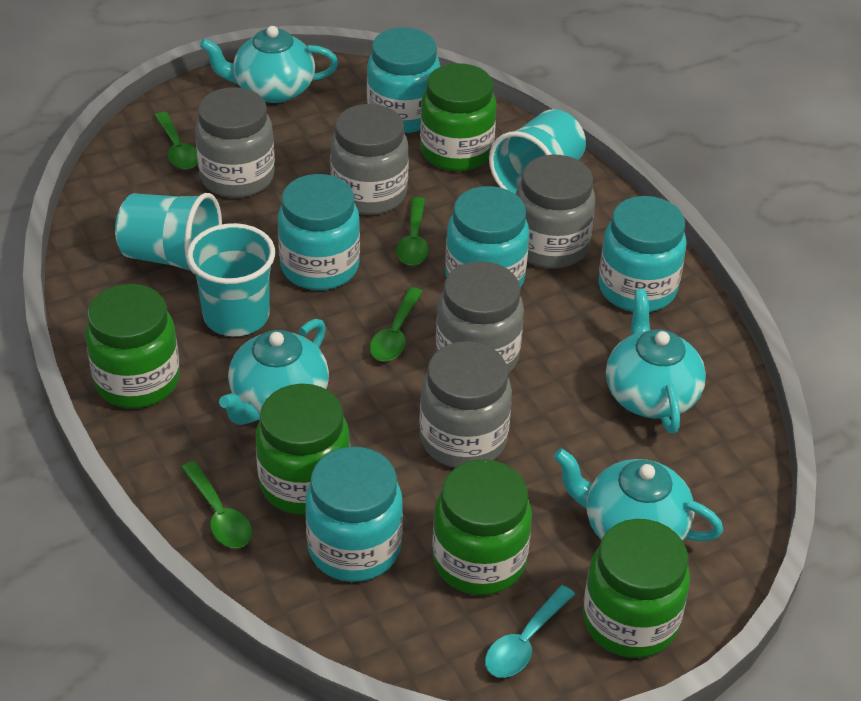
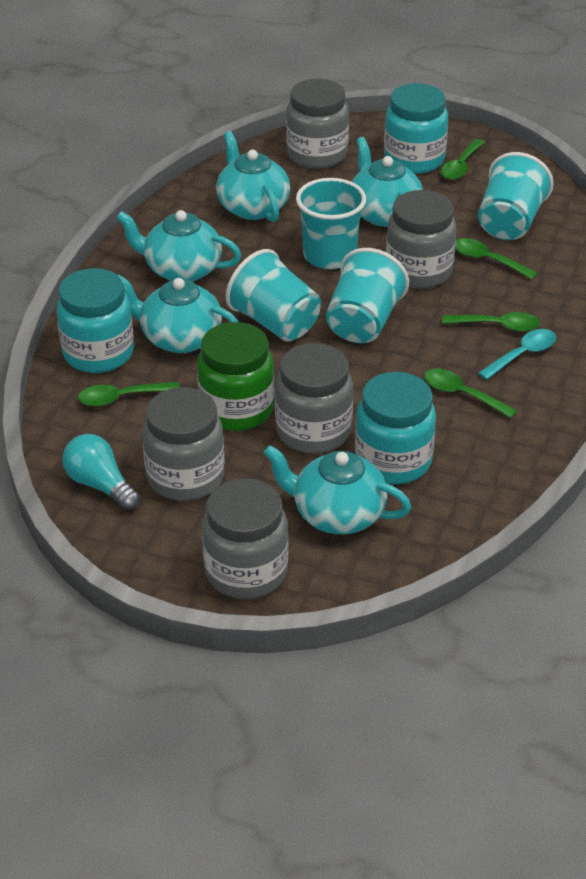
green jar: [85,284,180,408] [256,384,350,515] [420,63,496,171] [432,459,532,595] [583,519,690,658] = 5 -> [197,322,274,431] = 1
green spoon: [154,112,198,170] [181,461,252,548] [370,287,423,361] [396,197,429,266] = 4 -> [78,382,180,407] [424,369,517,418] [441,139,485,180] [442,312,540,332] [455,238,537,279] = 5
turquoise cup: [115,193,222,274] [187,223,275,336] [489,109,586,194] = 3 -> [226,249,321,342] [296,178,366,269] [326,248,409,343] [478,152,554,240] = 4
turquoise jar: [278,174,360,290] [305,447,403,582] [367,27,441,133] [445,186,529,288] [598,196,687,312] = 5 -> [57,268,134,373] [355,372,436,484] [384,83,448,174] = 3
turquoise light bulb: none = 0 -> [62,434,140,511] = 1
turquoise teapot: [200,26,338,103] [219,319,329,425] [554,448,723,541] [606,289,706,434] = 4 -> [116,210,241,282] [118,274,238,353] [216,131,290,222] [263,445,411,534] [352,137,423,227] = 5

